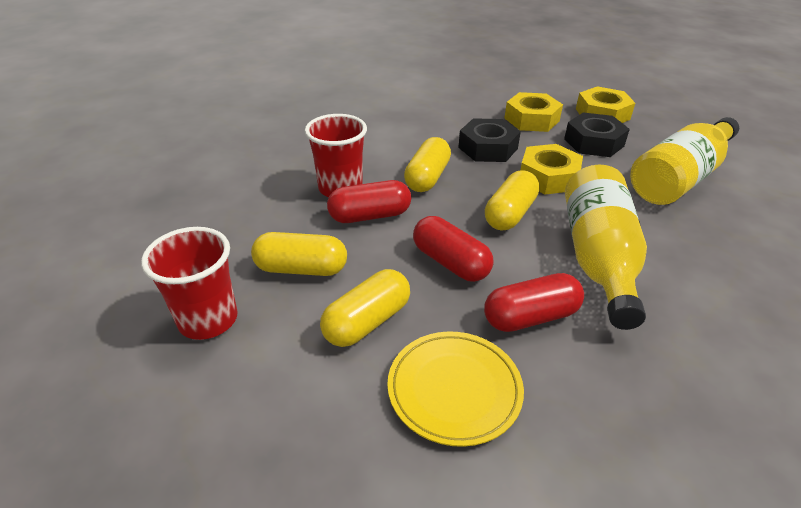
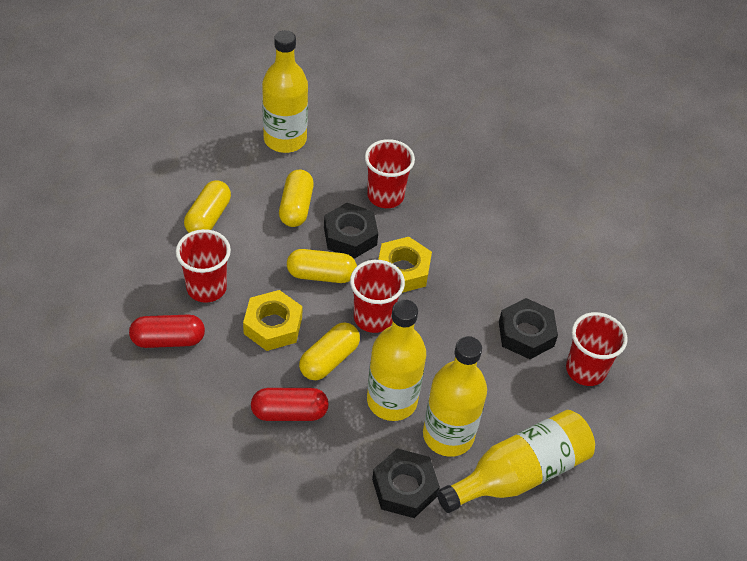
black nut: [458,118,521,162] [564,113,630,157] = 2 -> [324,203,378,259] [372,448,440,518] [499,298,558,359] = 3
red capsule: [327,180,411,223] [413,216,494,282] [484,273,584,332] = 3 -> [129,315,205,348] [251,388,329,421] = 2
red cup: [141,227,238,340] [305,114,367,197] = 2 -> [176,229,231,303] [350,260,405,333] [365,139,415,208] [566,312,628,386] = 4
yellow bottle: [565,165,647,330] [630,117,739,205] = 2 -> [262,30,308,153] [367,299,426,421] [423,336,487,457] [437,410,595,513] = 4
yellow nut: [505,92,563,132] [520,144,583,194] [576,86,635,123] = 3 -> [243,290,302,351] [378,237,432,293] = 2
yellow plate: [387,331,524,447] = 1 -> none = 0

